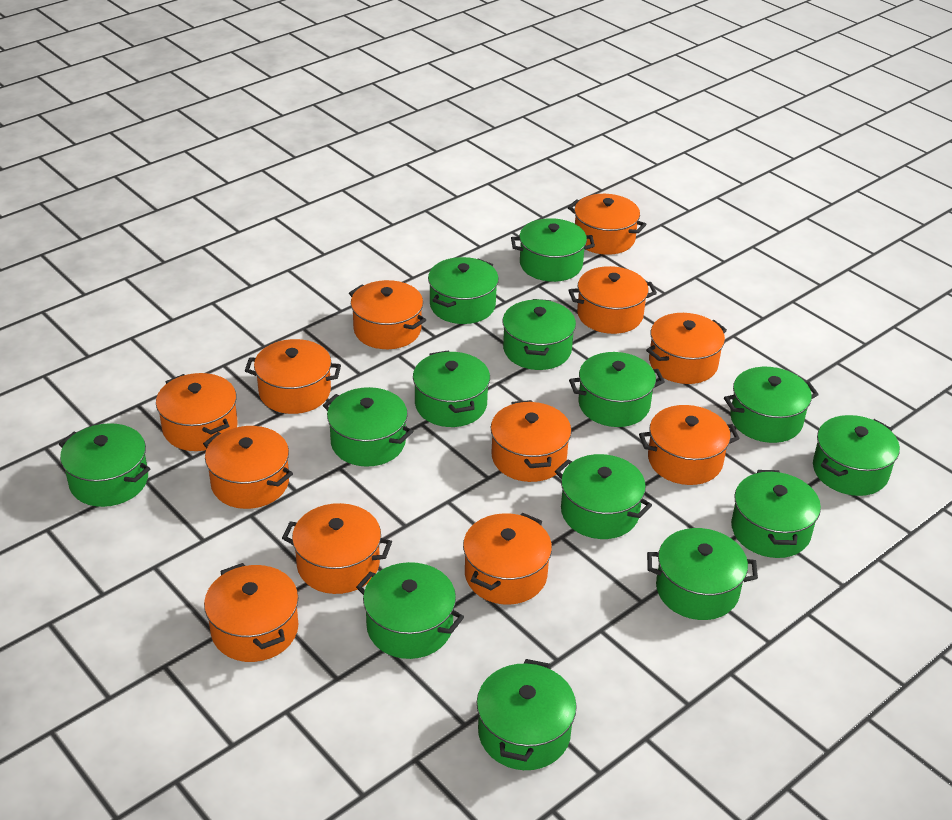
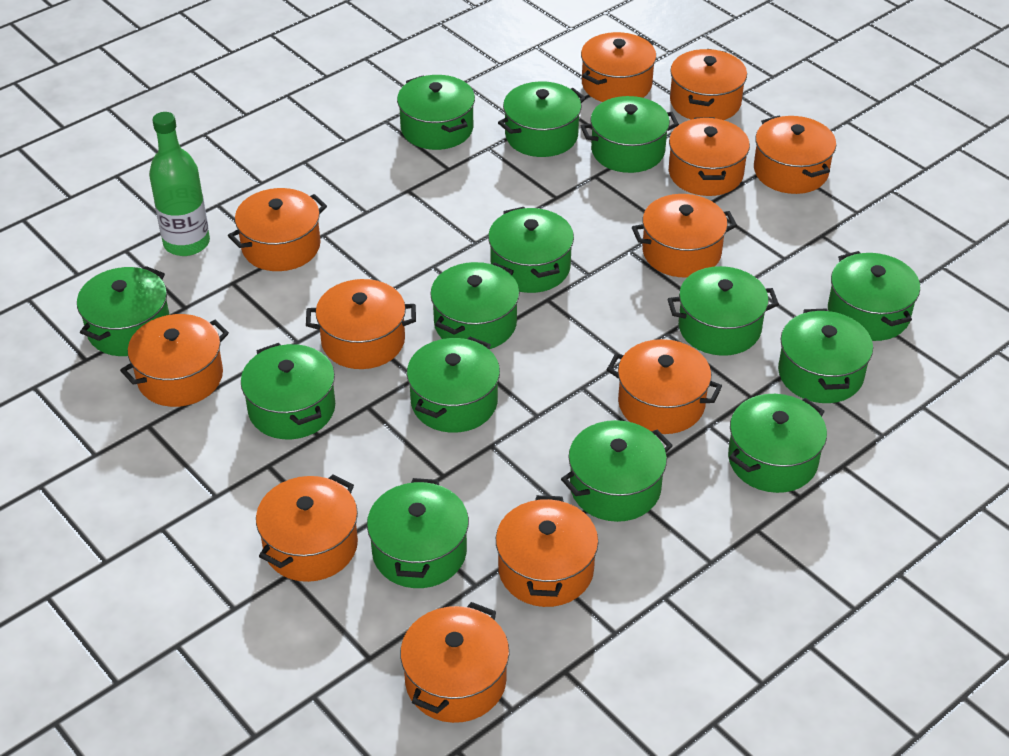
green bottle: none = 0 -> [149,112,210,256] = 1

